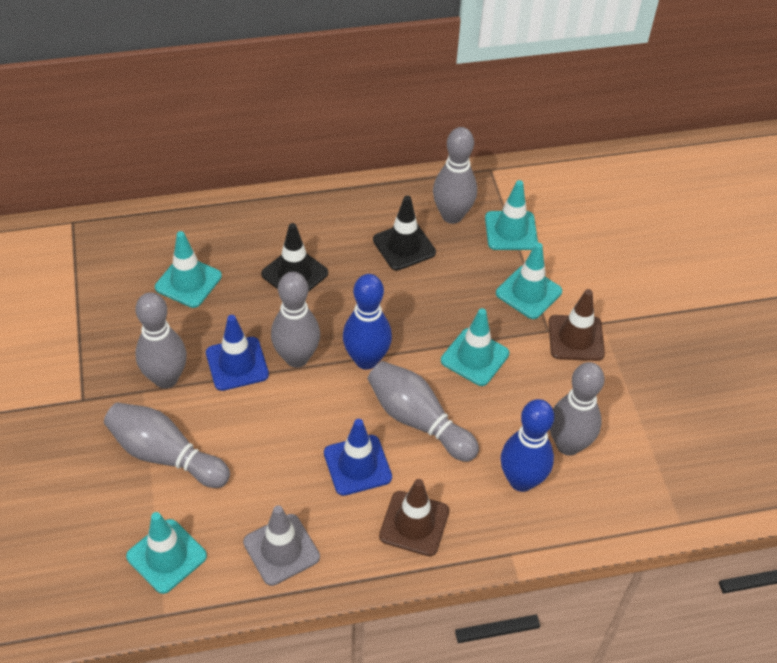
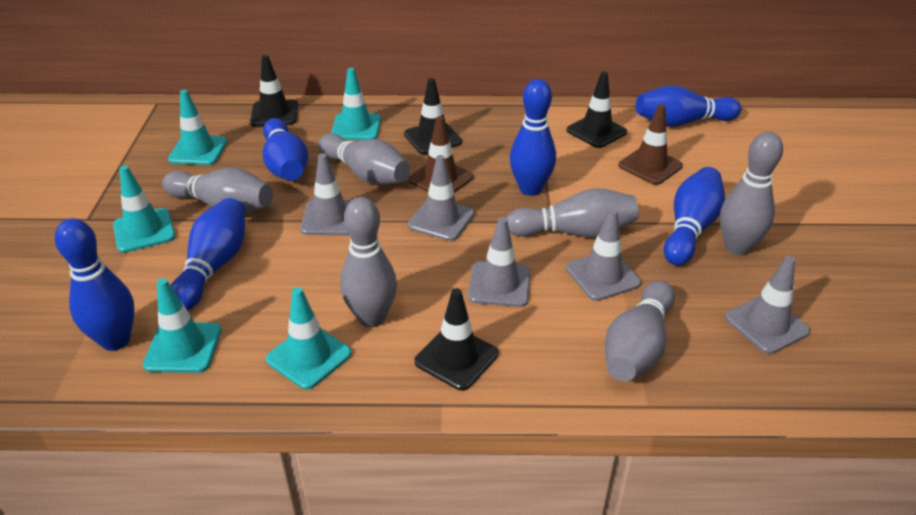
black traffic cone: [261,223,328,292] [373,196,436,271] = 2 -> [250,55,298,127] [404,78,462,155] [414,288,498,390] [567,72,627,148] = 4
blue bowling pin: [343,274,392,370] [501,399,554,492] = 2 -> [55,218,134,351] [170,198,245,311] [263,118,308,181] [510,79,556,196] [636,85,741,127] [664,167,725,266] = 6
blue traffic cone: [206,315,269,391] [324,419,392,496] = 2 -> none = 0
grey traffic cone: [243,506,320,586] = 1 -> [300,153,351,235] [408,155,475,241] [468,217,530,307] [566,209,641,301] [725,256,810,354] = 5

